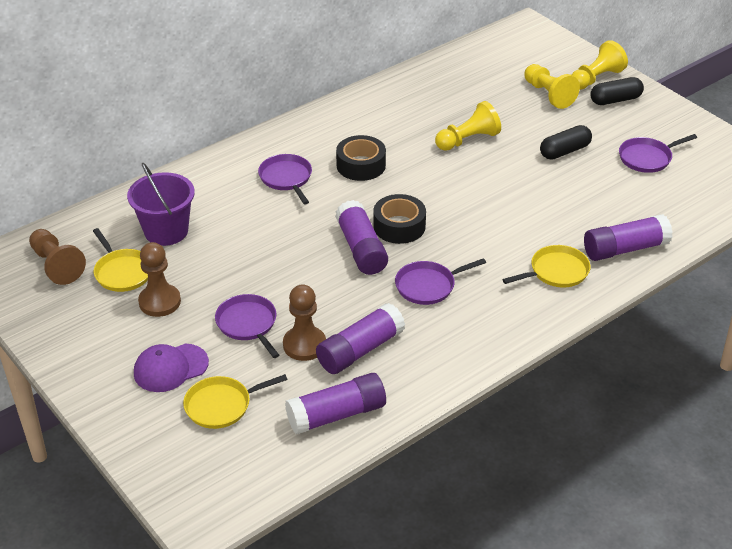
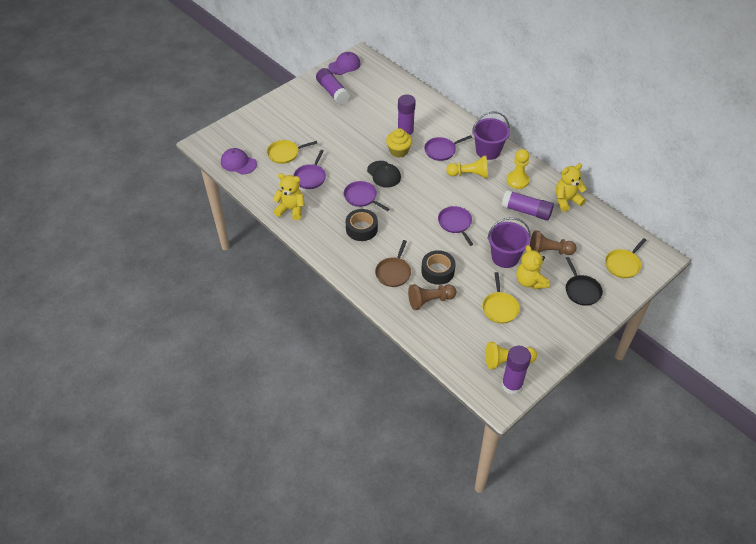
black cap: none = 0 -> [367,161,401,188] = 1
black capsule: [540,125,592,160] [591,77,644,105] = 2 -> none = 0
black pan: none = 0 -> [566,257,603,306] = 1
brown pan: none = 0 -> [375,240,411,287] = 1
brown pawn: [29,229,86,285] [138,242,181,317] [283,285,326,361] = 3 -> [408,284,456,310] [530,230,577,255] = 2
purple bucket: [127,163,195,246] = 1 -> [473,112,510,160] [487,217,531,268] = 2
purple cap: [134,343,209,392] = 1 -> [221,148,257,175] [328,52,361,75] = 2
yellow cupcake: none = 0 -> [386,128,412,158] = 1
yellow teddy bear: none = 0 -> [272,173,305,220] [516,245,549,289] [556,164,587,212] = 3

